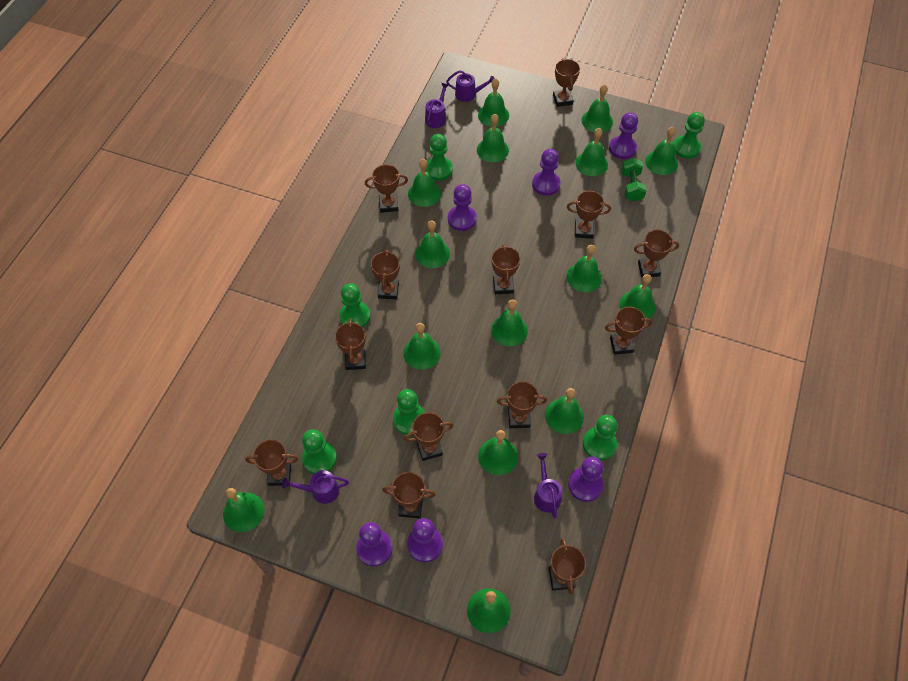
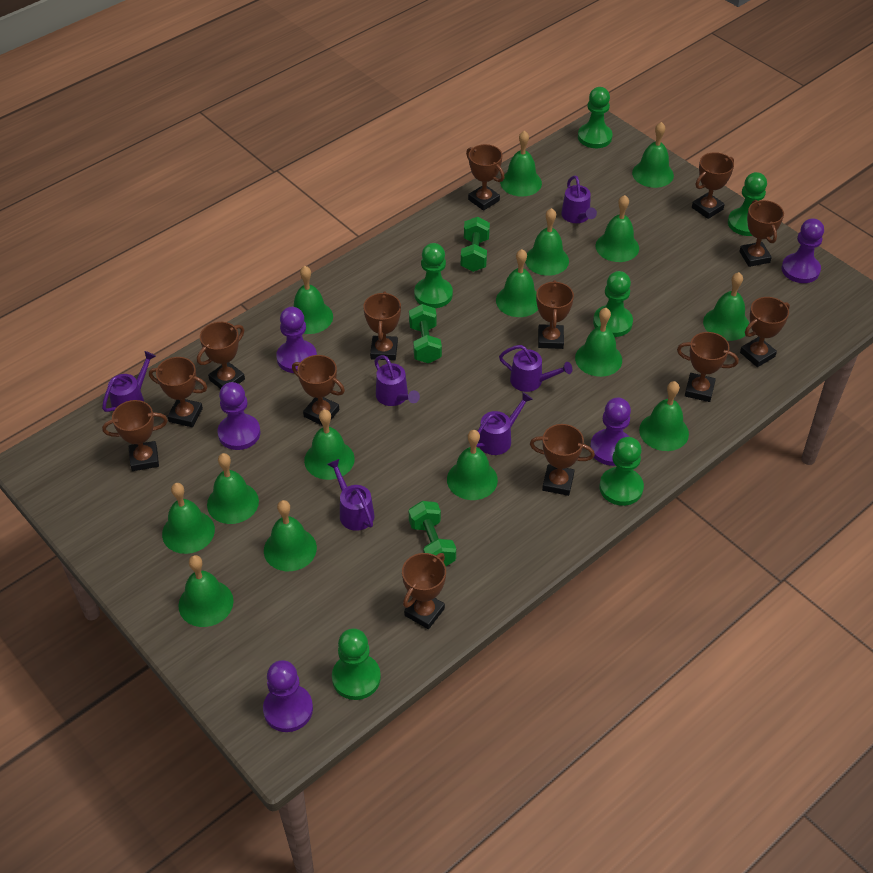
green dumbbell: [622,158,647,202] = 1 -> [409,304,442,364] [409,501,456,566] [461,217,490,272] = 3
purple pawn: [356,522,393,567] [407,518,443,562] [448,184,477,231] [532,149,561,196] [568,457,604,502] [609,112,638,159] = 6 -> [218,382,260,450] [263,660,313,732] [276,307,317,373] [590,398,631,466] [782,218,824,283] = 5
purple watering can: [282,470,349,504] [425,83,449,128] [446,70,495,102] [534,453,562,518] = 4 -> [102,351,156,412] [327,459,374,531] [374,355,420,406] [477,392,533,455] [499,345,572,392] [561,176,597,223] = 6

